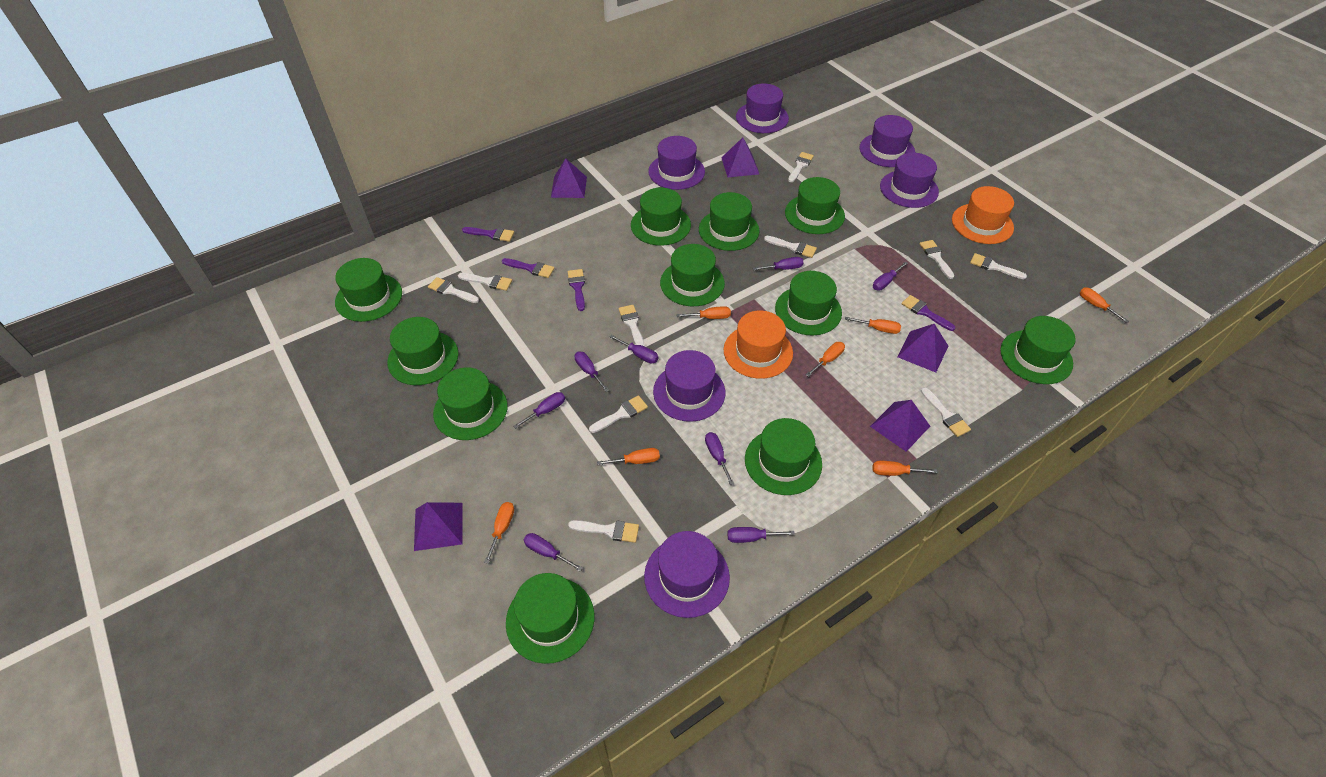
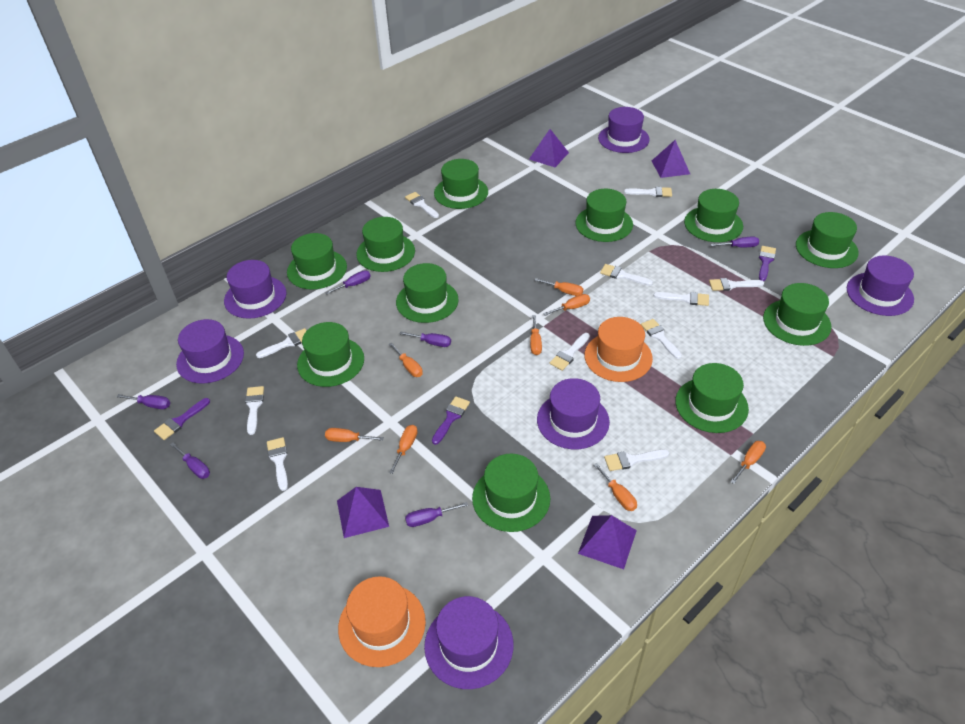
orange screwdriver: [484,502,514,564] [597,448,660,465] [676,306,731,319] [806,342,845,377] [845,317,901,334] [872,461,937,476] [1080,288,1129,323] = 7 -> [325,428,384,442] [389,342,423,377] [389,425,418,474] [530,315,542,355] [535,278,583,296] [543,294,590,316] [594,463,637,511] [730,441,766,484] = 8
purple brush: [462,227,514,242] [502,258,554,278] [568,269,585,311] [901,295,955,331] = 4 -> [154,398,210,440] [432,396,470,445] [759,246,776,281] = 3
purple pyramid: [414,502,462,551] [551,158,587,198] [721,137,759,177] [870,400,930,452] [897,324,948,373] = 5 -> [337,487,389,538] [529,129,569,167] [578,515,637,569] [652,140,690,178] = 4
purple screwdriver: [513,392,565,429] [524,533,583,572] [575,352,609,392] [609,335,658,364] [705,432,734,485] [727,527,795,543] [753,257,804,270] [873,261,908,291] = 8 -> [117,394,170,409] [170,442,210,479] [325,270,371,295] [400,332,451,347] [405,502,468,527] [711,236,759,247] = 6
white brush: [428,277,479,303] [458,273,512,291] [568,520,639,543] [589,395,648,433] [619,305,644,346] [764,236,817,258] [788,152,814,182] [920,240,954,279] [921,387,971,437] [970,253,1027,279] = 10 -> [245,386,264,435] [256,328,307,358] [267,437,288,491] [405,192,439,218] [550,333,590,371] [600,264,653,286] [604,450,669,471] [624,187,672,197] [641,319,682,359] [654,292,709,306] [709,278,764,291] = 11

